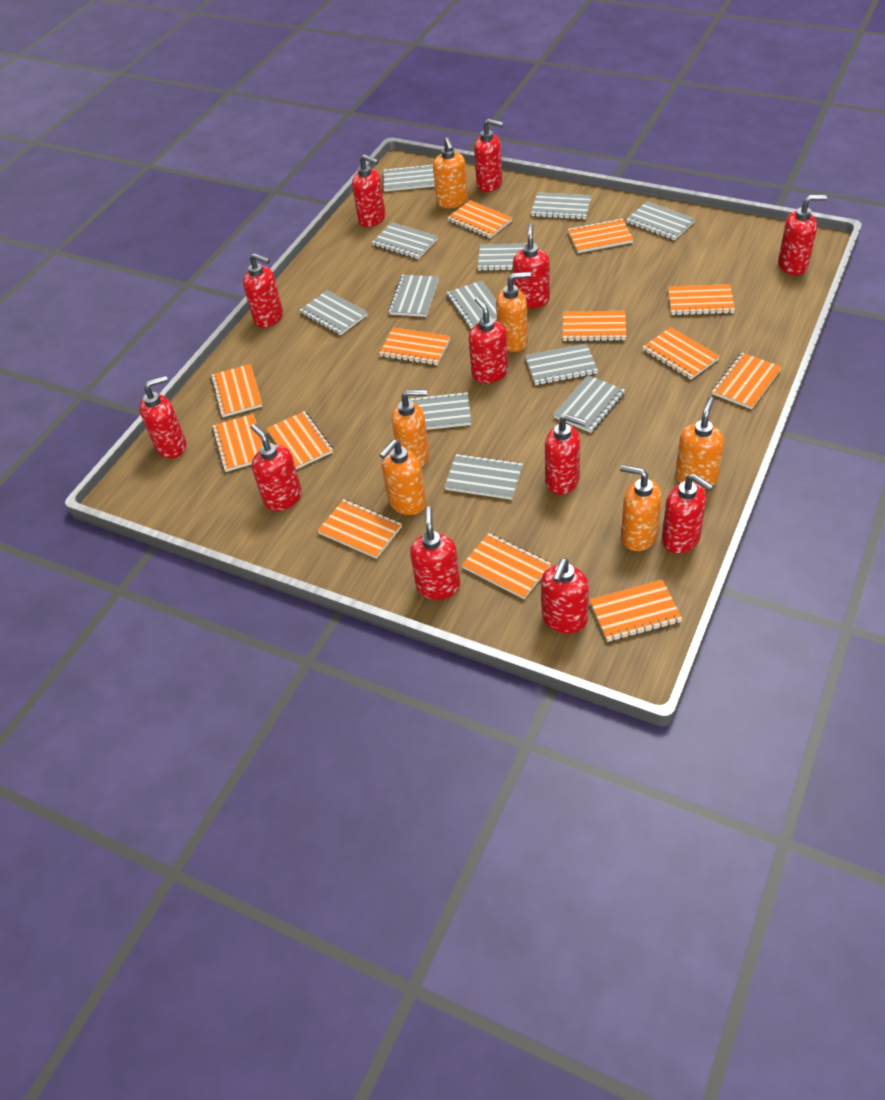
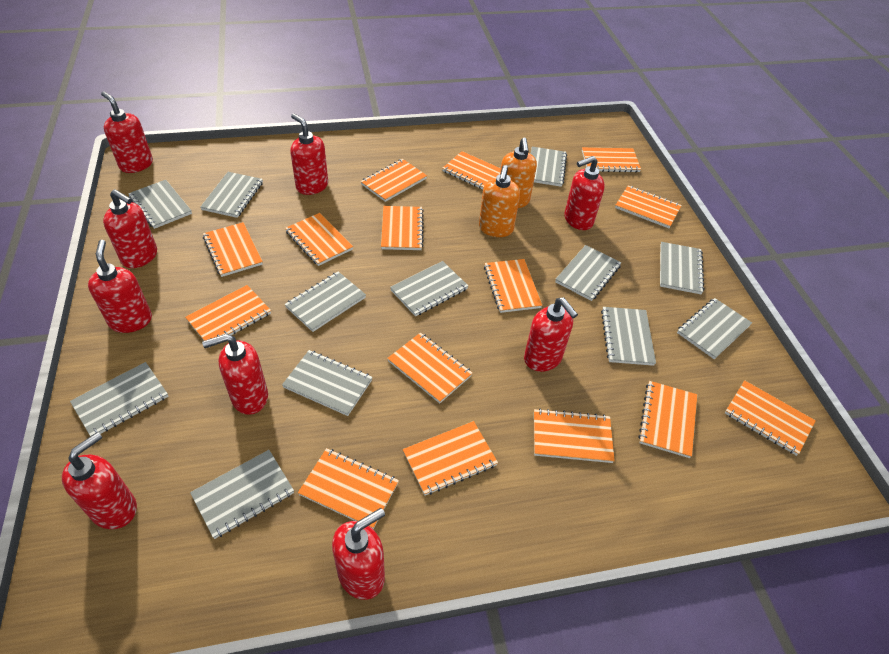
orange notebook: [211,364,263,417] [212,414,263,472] [266,411,333,469] [317,499,402,559] [379,327,450,365] [447,200,513,238] [462,533,551,599] [563,311,626,341] [568,218,634,253] [589,580,682,642] [642,327,720,380] [668,284,735,315] [712,353,782,409] = 13 -> [185,285,271,341] [203,222,263,277] [285,213,353,266] [298,448,399,529] [360,159,427,202] [381,206,424,250] [387,332,473,403] [403,421,498,496] [442,151,501,189] [484,259,542,313] [534,408,615,463] [582,147,641,172] [615,185,682,228] [638,381,697,458] [725,380,816,456] = 15
orange soap dispenser: [380,440,426,515] [392,390,430,467] [433,137,468,208] [496,272,531,352] [620,465,662,551] [675,397,724,490] = 6 -> [479,165,520,237] [500,138,537,208] = 2
red soap dispenser: [139,376,187,458] [243,253,283,328] [251,424,302,511] [352,154,386,227] [410,506,461,600] [469,297,508,383] [474,119,503,192] [513,223,550,308] [541,558,589,634] [545,414,586,495] [662,474,713,554] [778,195,827,275] = 12 -> [62,432,137,529] [88,240,152,333] [101,91,153,173] [103,189,157,268] [202,334,268,415] [290,113,328,195] [332,508,385,600] [524,297,578,372] [564,156,605,230] = 9

